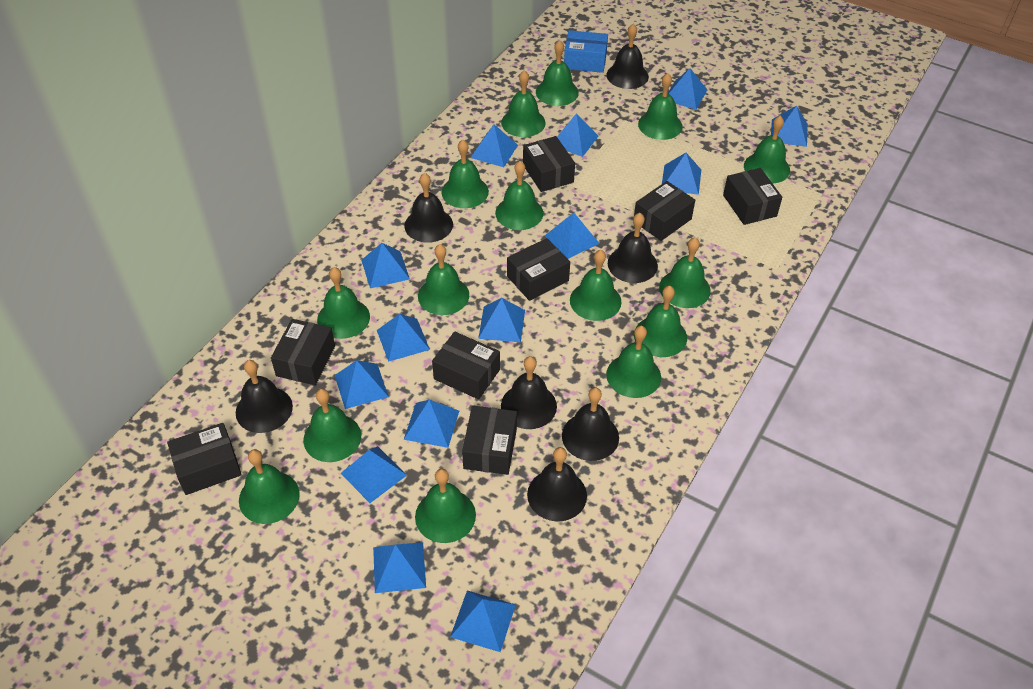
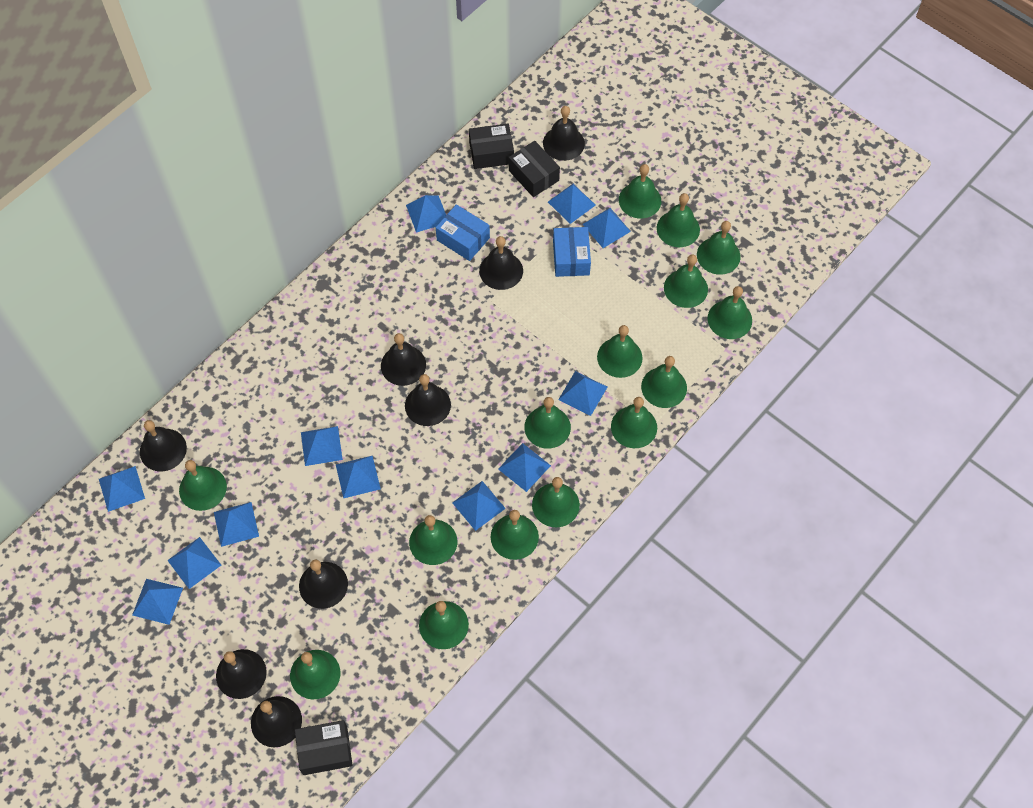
black bell: [236,360,293,433] [405,173,453,243] [501,356,557,429] [527,447,587,521] [562,388,619,461] [606,24,649,89] [608,213,658,283] = 7 -> [140,420,187,471] [216,649,267,699] [251,696,302,747] [299,560,348,609] [381,333,426,386] [405,374,451,426] [479,236,523,290] [543,106,585,161] = 8
black box: [167,423,242,495] [271,319,335,385] [432,332,500,400] [462,406,517,475] [507,238,570,301] [523,136,575,192] [634,181,695,241] [723,168,782,225] = 8 -> [295,720,352,775] [469,124,514,169] [509,141,560,197] = 3
blue box: [564,30,608,73] = 1 -> [436,204,490,261] [553,227,591,277] = 2
blue pyramid: [335,360,389,409] [341,446,407,503] [361,243,410,288] [373,542,426,593] [377,314,430,362] [404,400,459,448] [450,591,516,652] [470,124,518,167] [478,298,525,342] [545,213,600,259] [557,113,599,157] [662,153,701,195] [668,68,707,110] [771,106,808,147] = 14 -> [99,466,145,512] [132,579,183,625] [167,537,221,589] [214,502,259,547] [301,426,343,466] [336,456,381,498] [406,195,446,233] [452,481,506,531] [498,443,551,492] [548,184,596,224] [558,371,607,416] [583,208,631,248] = 12

